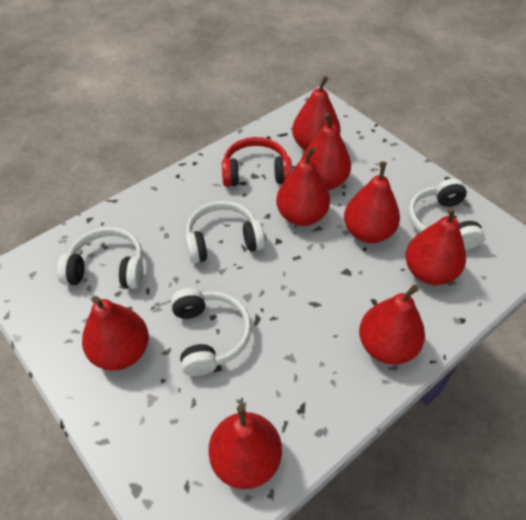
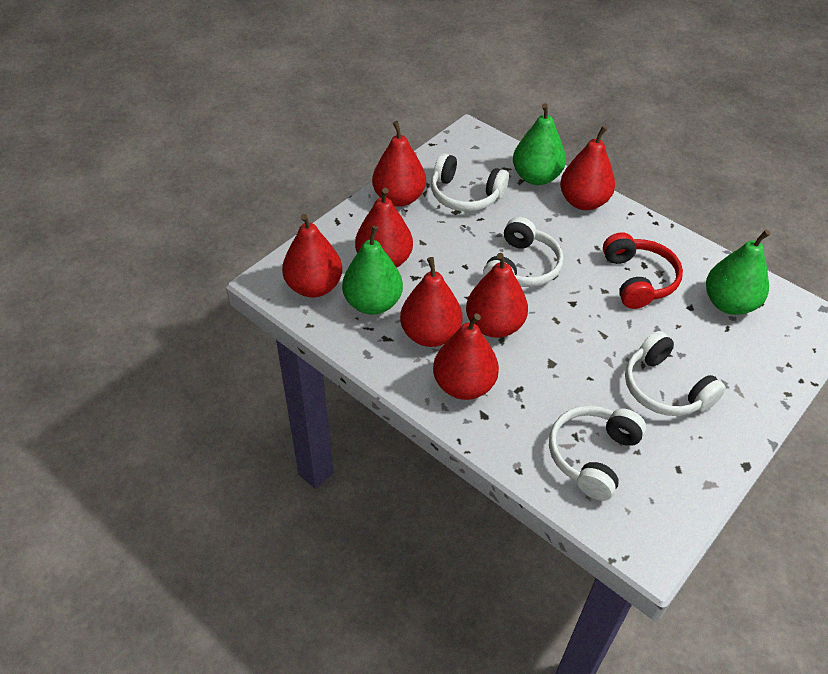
green pear: none = 0 -> [342,226,403,315] [513,103,566,185] [706,230,770,315] = 3
red pear: [82,296,149,371] [208,405,282,489] [276,147,330,226] [292,76,340,151] [301,112,351,190] [344,162,400,243] [359,285,425,365] [405,207,466,285] = 8 -> [282,214,342,298] [355,188,413,268] [372,121,426,207] [400,257,463,347] [433,314,499,400] [466,253,528,338] [560,126,615,210] = 7

